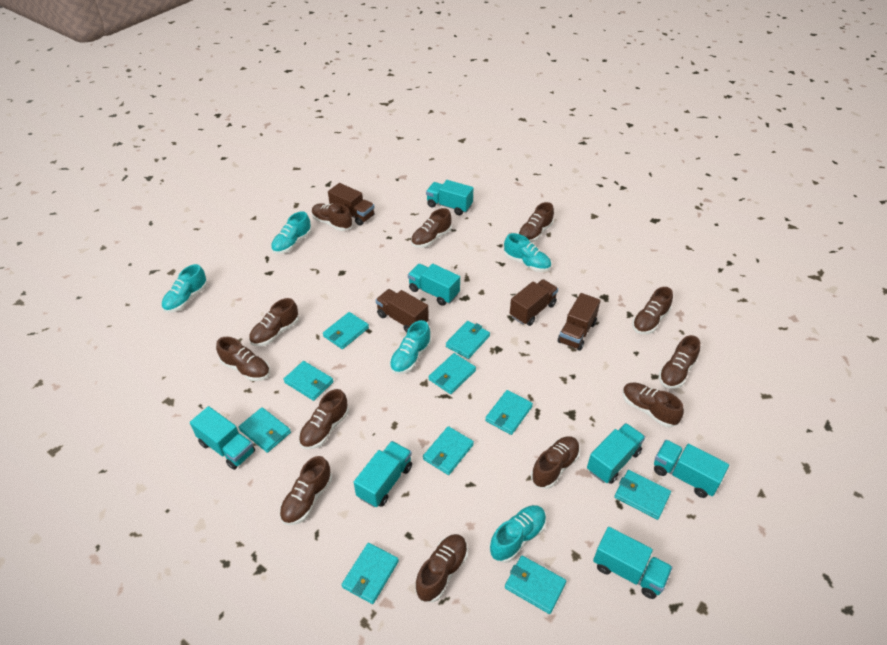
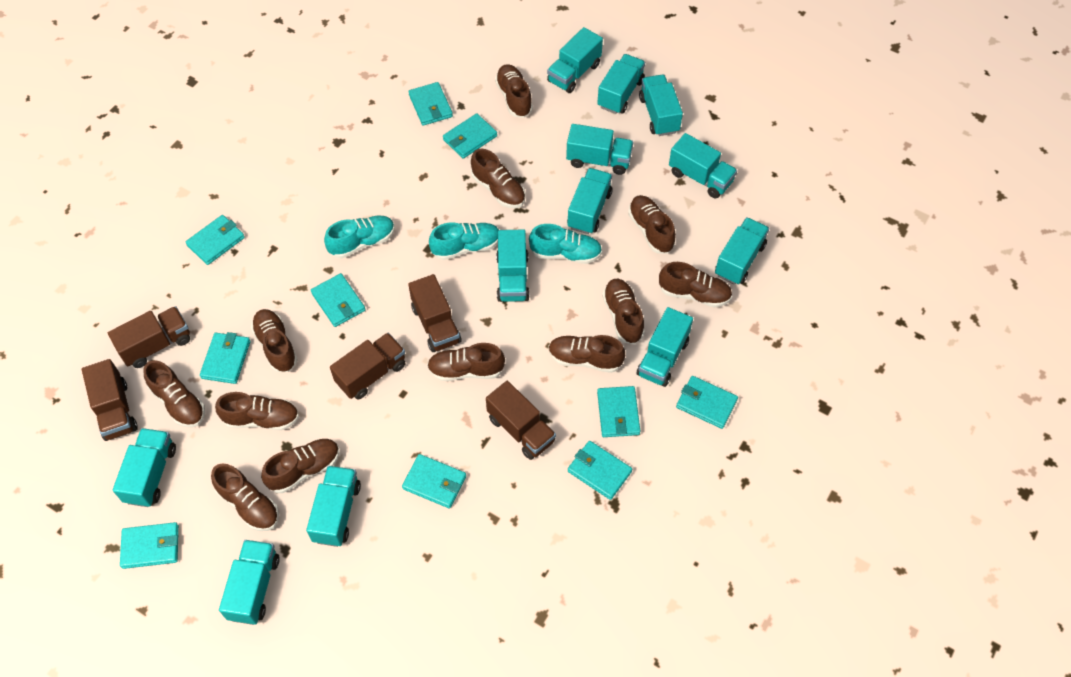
brown truck: [328,183,375,226] [376,289,429,333] [510,279,558,326] [558,293,601,351] = 4 -> [82,359,137,441] [108,306,190,368] [330,333,405,399] [408,274,461,352] [486,381,556,460] = 5
turquoise shoe: [161,264,208,313] [271,211,312,254] [390,320,431,374] [489,505,546,563] [504,233,551,272] = 5 -> [324,215,395,258] [429,222,499,260] [529,224,602,264] = 3
turquoise truck: [190,406,255,470] [354,441,412,507] [408,264,460,306] [426,180,473,215] [587,423,645,484] [593,527,673,599] [654,440,729,498] = 7 -> [113,428,176,507] [219,540,280,625] [306,466,361,547] [496,229,530,302] [547,27,603,93] [566,124,633,175] [567,168,613,234] [597,54,645,114] [637,307,693,387] [639,74,683,136] [669,133,737,198] [715,217,769,285] = 12

